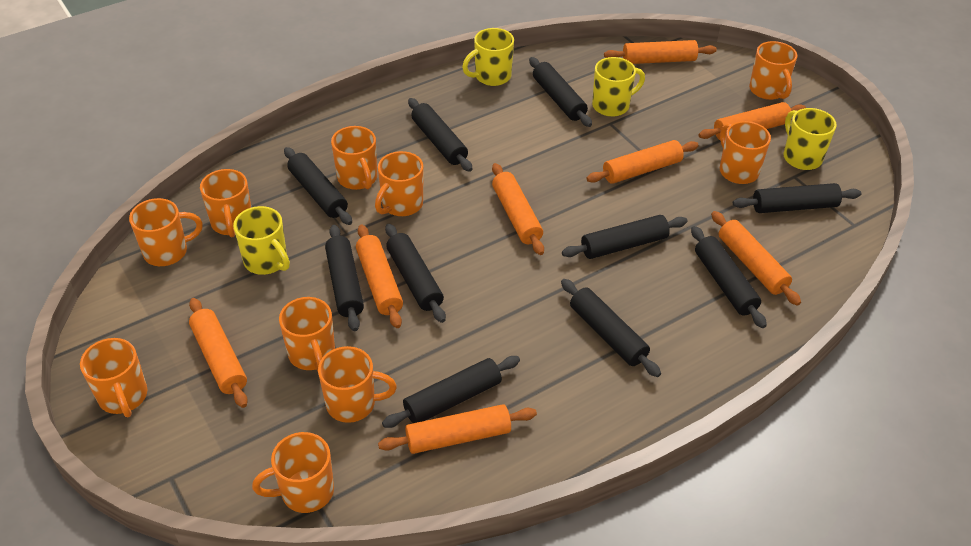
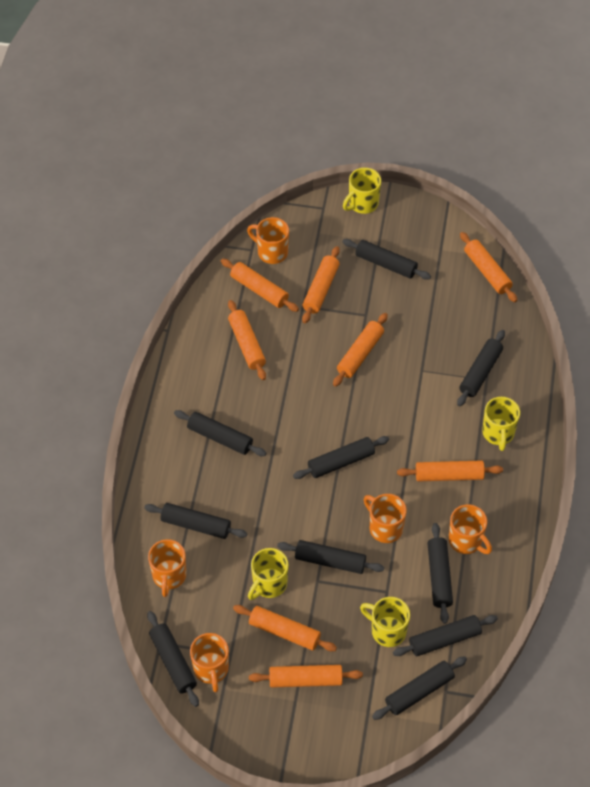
orange mug: [80,338,147,417] [129,198,203,266] [200,169,252,237] [252,432,334,513] [279,297,335,371] [318,346,397,423] [331,126,377,190] [375,151,423,216] [720,121,771,184] [749,41,797,100] = 10 -> [148,539,186,597] [190,633,229,692] [247,217,289,264] [364,494,406,543] [449,504,492,554] = 5

